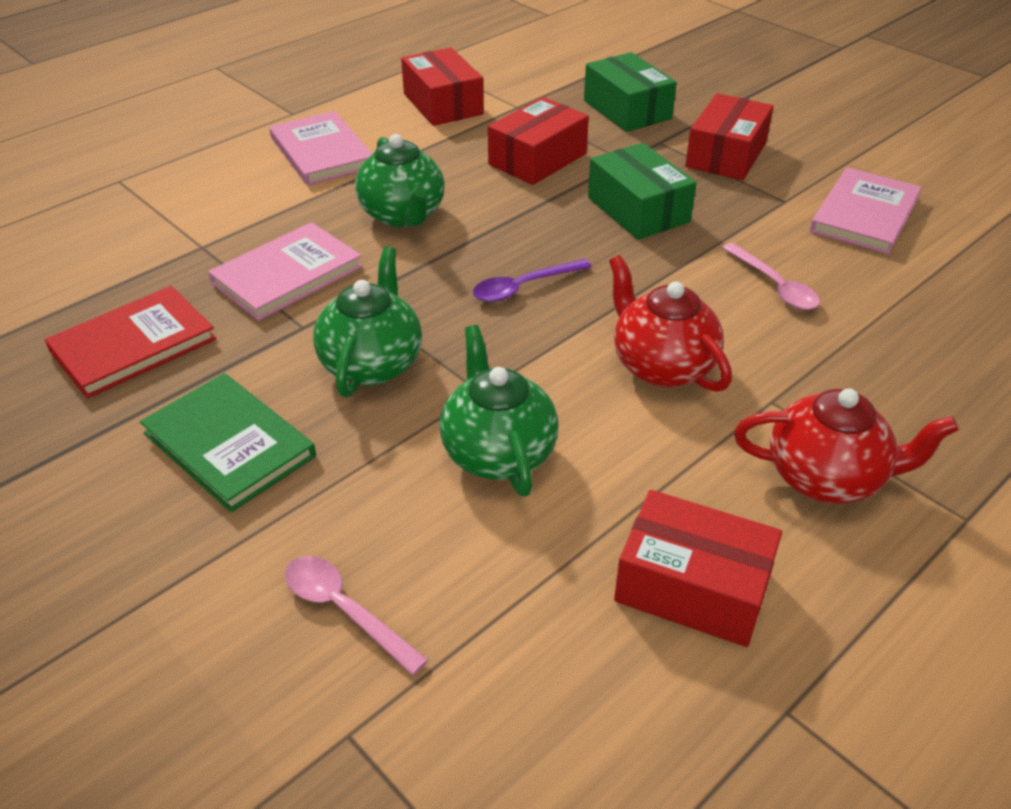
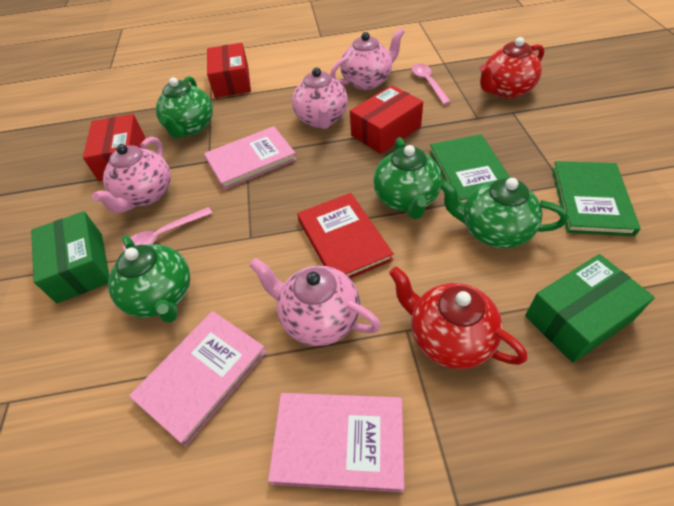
green book: [140,373,316,512] = 1 -> [430,134,511,204] [552,161,641,236] = 2
green teapot: [313,247,422,397] [355,134,444,227] [439,325,558,496] = 3 -> [108,235,190,323] [156,76,213,138] [373,137,442,219] [439,178,568,248] = 4
pink teapot: none = 0 -> [92,137,171,213] [249,258,381,346] [292,67,348,129] [330,28,404,90] = 4
purple spoon: [473,259,592,302] = 1 -> none = 0
red box: [401,47,484,126] [488,97,589,185] [614,490,782,647] [685,93,774,180] = 4 -> [83,114,145,181] [207,43,251,98] [350,85,423,154] = 3

